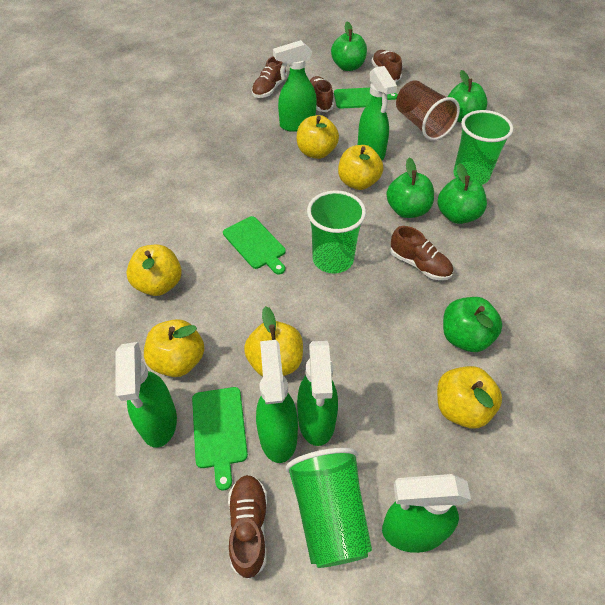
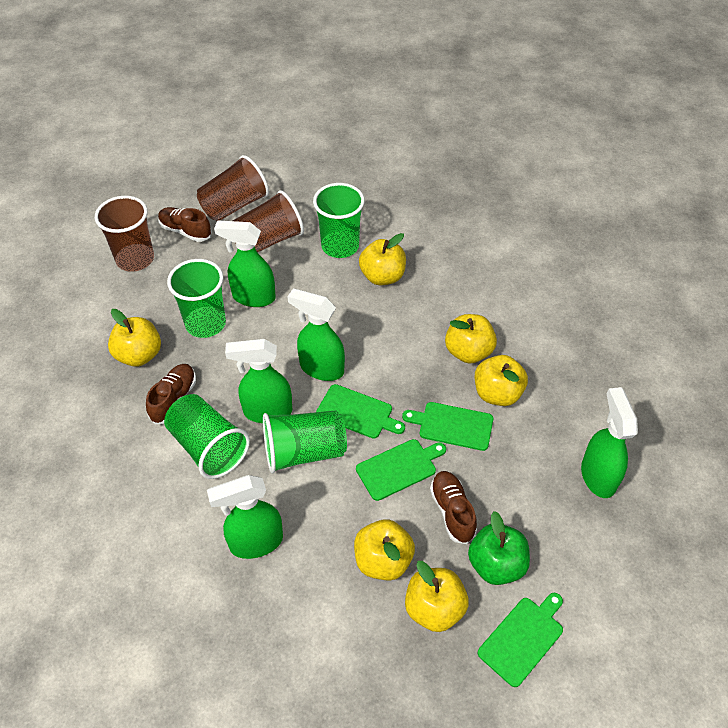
brown cup: [396,80,460,141] = 1 -> [95,196,154,272] [197,155,269,221] [233,190,304,253] = 3
brown shoe: [228,475,267,579] [252,56,287,98] [310,76,334,112] [371,50,402,82] [390,226,453,280] = 5 -> [146,364,196,424] [158,207,212,242] [430,471,477,544] = 3
green apple: [331,21,367,71] [386,158,434,218] [437,163,487,224] [443,297,502,352] [448,70,488,123] = 5 -> [468,511,530,585] = 1
green cup: [286,448,372,568] [307,190,366,273] [453,110,514,185] = 3 -> [164,394,250,479] [167,259,226,338] [263,410,347,473] [313,183,365,258] = 4
green cutting board: [192,387,248,490] [223,216,286,275] [334,88,398,109] = 3 -> [316,384,405,439] [356,439,446,501] [402,402,493,451] [478,593,563,687] = 4
green spray bottle: [116,342,177,448] [256,340,298,463] [273,40,317,132] [297,341,338,446] [358,66,397,160] [382,474,471,553] = 6 -> [207,475,283,559] [214,220,276,307] [225,339,292,423] [287,288,345,381] [581,387,638,498] = 5

